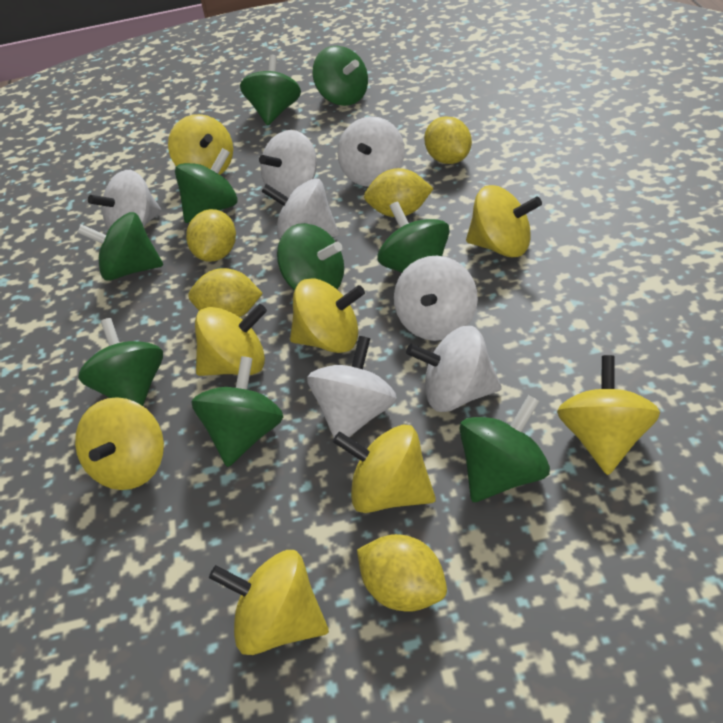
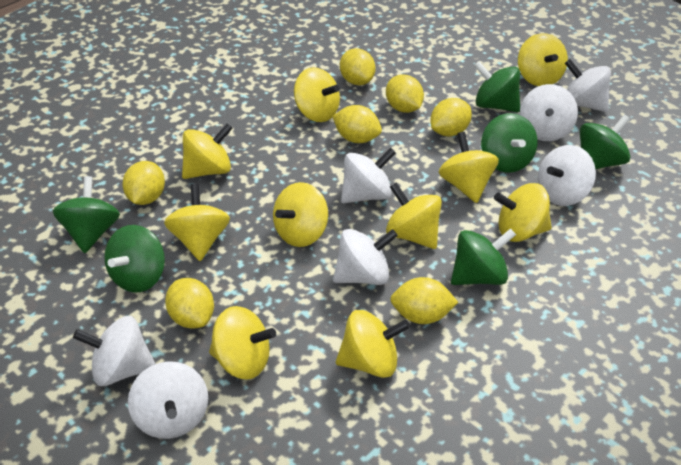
green spinning top: [77,212,163,281] [78,318,163,406] [175,148,238,223] [191,356,283,467] [240,55,301,125] [277,223,344,291] [313,46,368,106] [377,202,450,273] [459,395,550,502] = 9 -> [53,176,120,253] [104,225,165,292] [451,228,516,285] [474,61,520,112] [481,113,537,173] [580,115,630,169] = 6
yellow lemon: [186,209,236,262] [188,268,263,317] [357,534,447,612] [364,168,434,217] [424,116,472,164] = 5 -> [123,161,165,205] [165,278,214,329] [332,105,382,143] [340,48,375,85] [386,74,424,113] [390,277,458,324] [431,98,472,137] = 7
yellow spinning top: [75,397,164,490] [168,114,233,175] [195,304,267,376] [209,550,329,655] [290,278,365,353] [333,425,436,513] [466,185,542,257] [557,355,660,475] = 8 -> [164,184,230,261] [182,124,233,179] [209,306,276,380] [273,182,328,247] [294,67,340,122] [336,310,410,378] [386,183,442,249] [439,132,499,203] [494,183,552,242] [518,33,568,86] = 10

